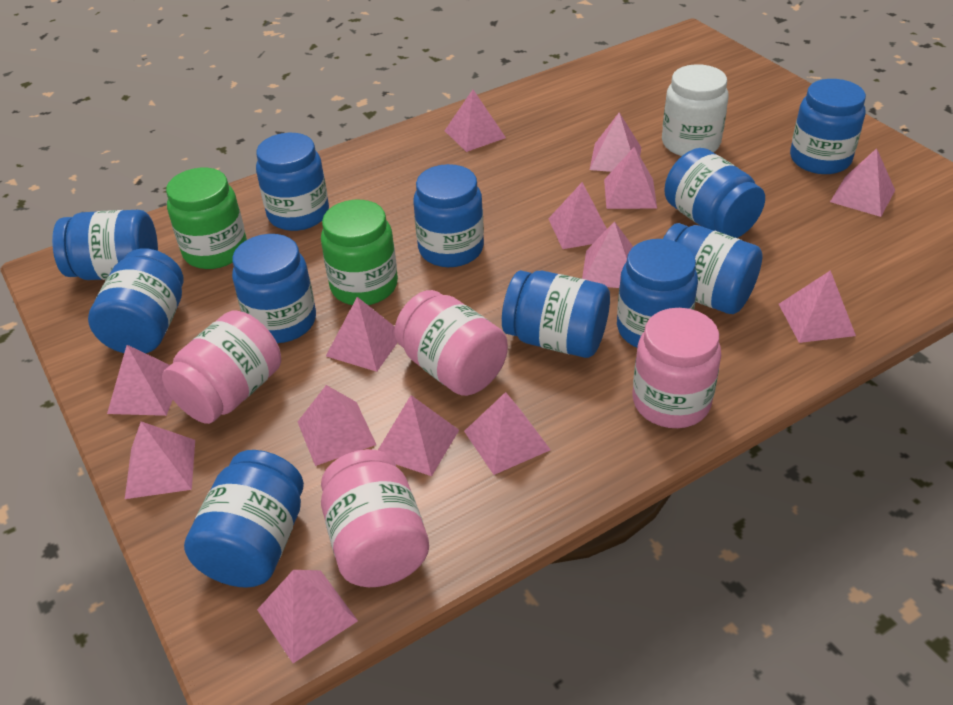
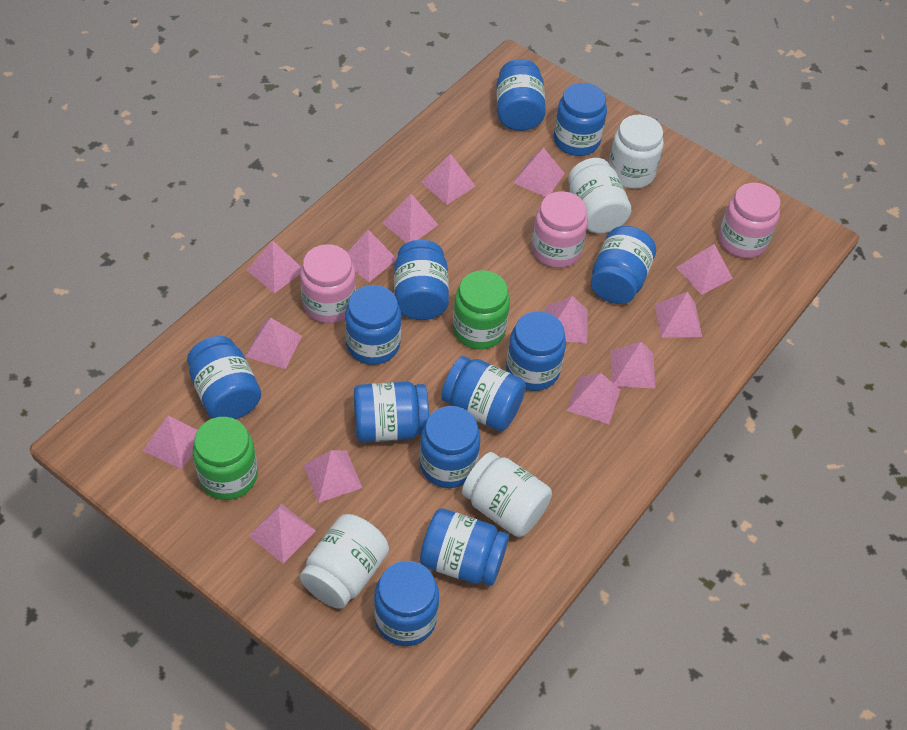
blue jar: [52,210,158,280] [88,248,183,353] [184,450,304,588] [232,234,316,343] [256,133,329,231] [413,164,484,267] [502,270,610,358] [617,239,698,347] [663,223,763,314] [664,148,765,238] [790,79,866,174] = 11 -> [187,336,261,419] [345,285,401,365] [354,382,429,442] [374,561,439,646] [394,240,449,320] [420,406,481,488] [420,508,509,586] [441,356,526,431] [496,59,546,131] [506,311,566,391] [554,83,607,156] [591,226,656,304] = 12
pink jar: [162,311,281,424] [321,449,429,587] [394,290,508,396] [633,308,721,428] = 4 -> [300,244,356,323] [531,191,588,268] [719,183,780,258] = 3
white jar: [662,64,729,156] = 1 -> [300,514,389,609] [462,452,552,537] [568,158,631,233] [609,115,664,189] = 4

